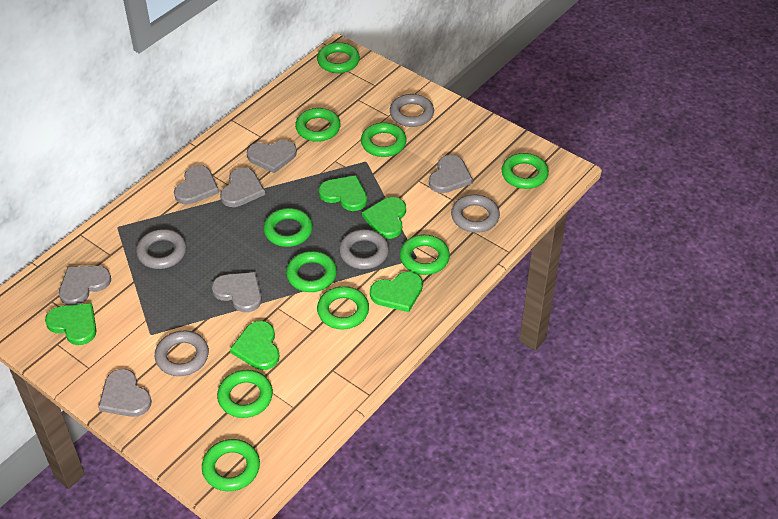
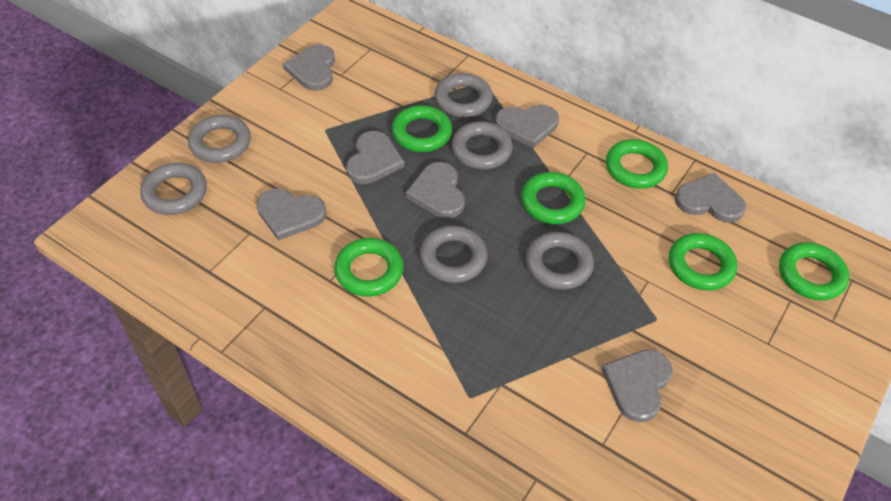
green heart: [45,303,96,345] [230,321,279,370] [319,175,367,211] [362,197,406,239] [370,271,423,312] = 5 -> none = 0
green ring: [202,439,260,491] [217,370,273,418] [263,208,313,247] [286,251,337,292] [295,108,341,142] [317,42,360,73] [317,286,369,330] [361,123,407,157] [400,235,450,275] [502,153,549,189] = 10 -> [334,238,404,297] [392,105,452,152] [521,172,586,224] [606,139,668,189] [669,233,737,291] [779,242,849,300] = 6
grey ring: [136,229,186,269] [155,331,209,376] [339,229,389,269] [390,94,434,127] [451,194,500,233] = 5 -> [140,163,207,215] [188,115,251,163] [419,225,488,283] [434,73,493,117] [451,121,513,170] [526,232,594,290] = 6

